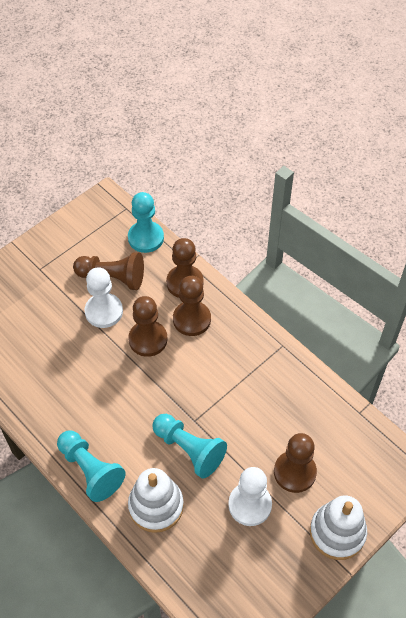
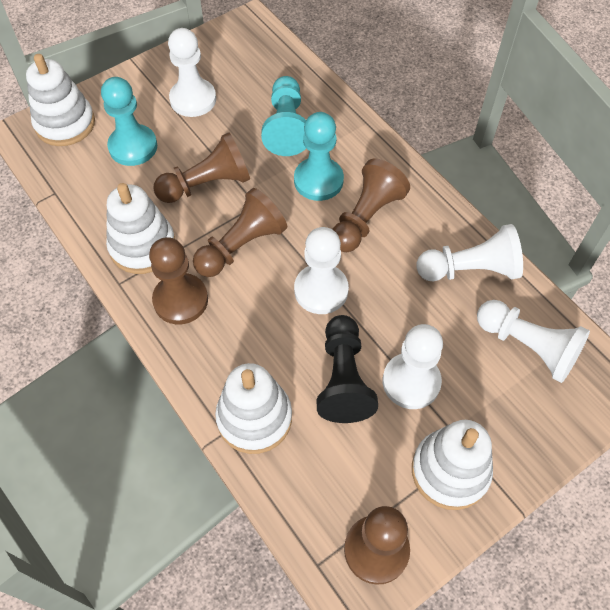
black pawn: none = 0 -> [317,315,378,423] = 1
white pawn: [84,267,123,328] [228,467,272,526] = 2 -> [168,28,216,117] [294,227,349,314] [383,324,443,409] [417,224,523,281] [477,300,590,383] = 5
white stacking toy: [128,468,184,533] [310,495,367,560] = 2 -> [26,54,95,146] [106,183,175,274] [215,363,292,454] [412,420,493,510] = 4

